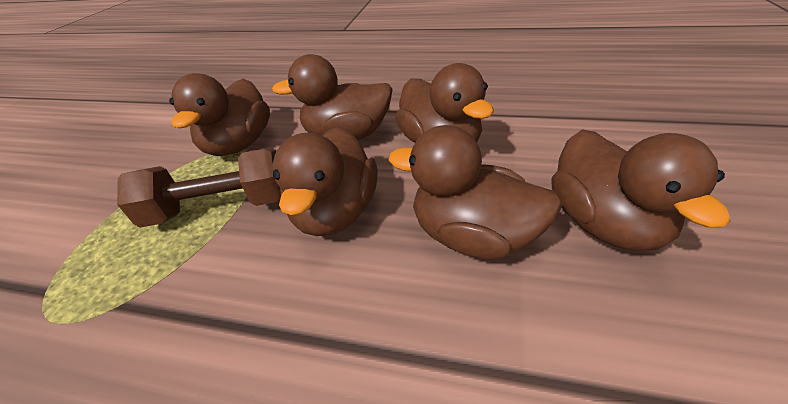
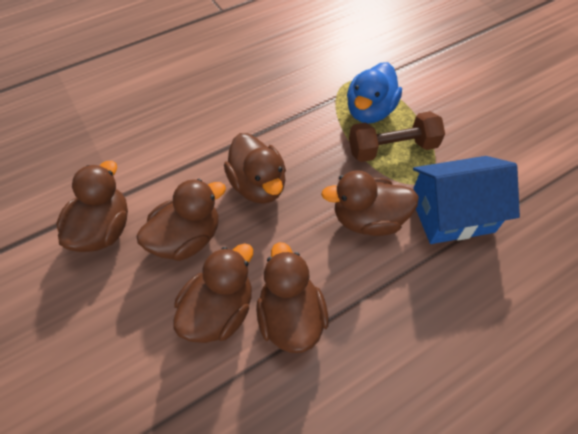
blue duck: none = 0 -> [347,62,402,124] = 1
blue house: none = 0 -> [413,156,520,244] = 1

